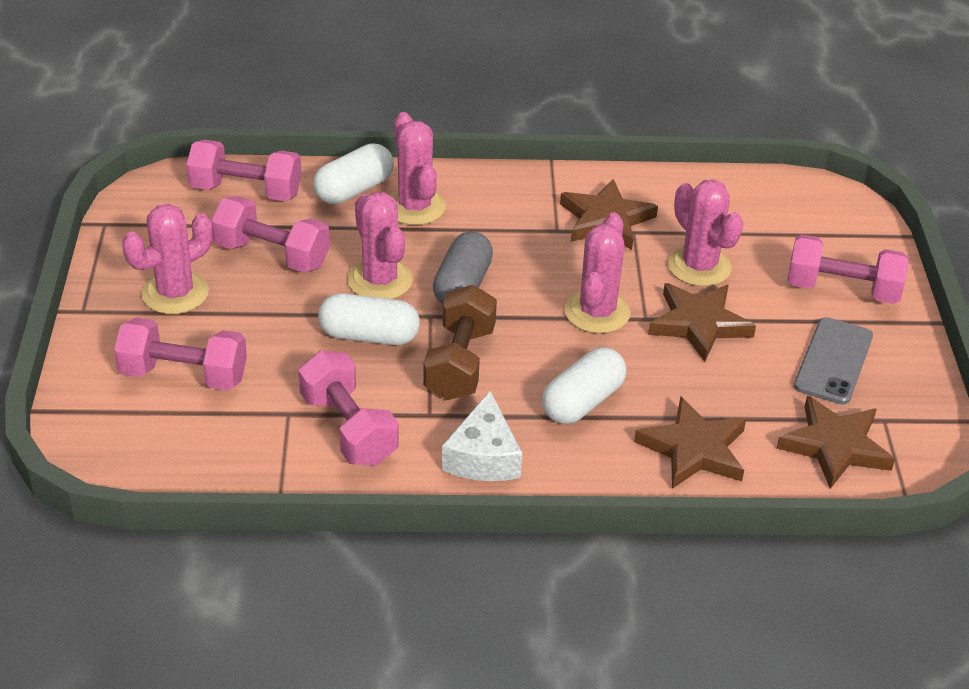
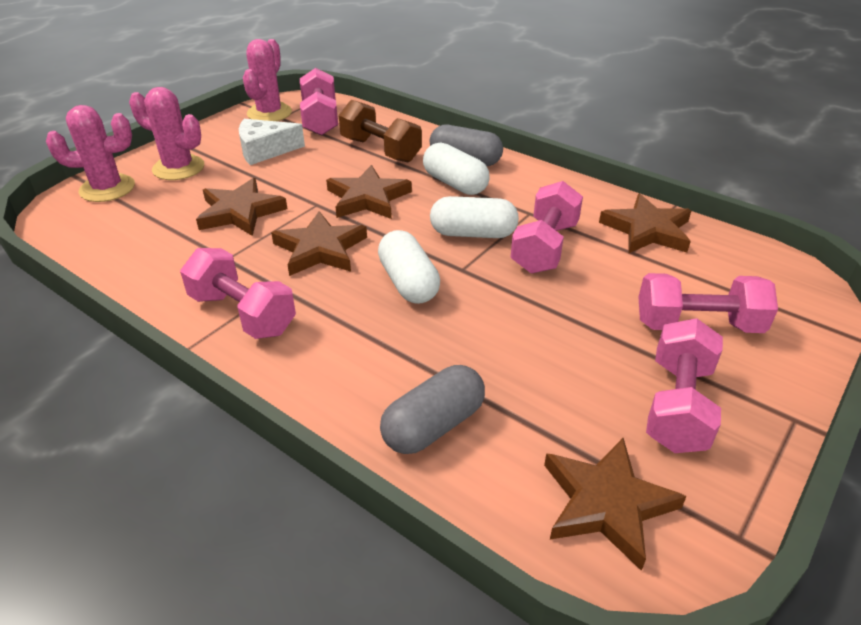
brown star: [560,179,658,250] [634,397,746,489] [648,283,756,362] [777,396,895,489] = 4 -> [196,178,287,236] [271,211,367,276] [326,165,412,219] [544,438,687,571] [599,194,692,253] = 5
grey capsule: [433,231,493,304] = 1 -> [380,365,485,454] [430,125,503,166] = 2
grey phone: [794,317,873,405] = 1 -> none = 0
pink cactus: [122,204,213,314] [348,192,413,299] [390,112,446,225] [564,213,631,334] [668,180,744,287] = 5 -> [46,105,135,202] [129,87,204,180] [243,39,292,121] = 3

